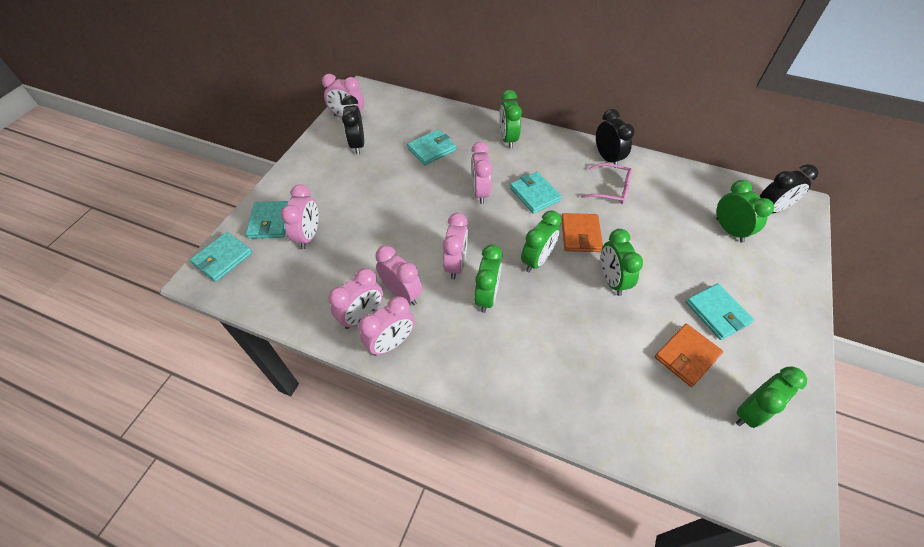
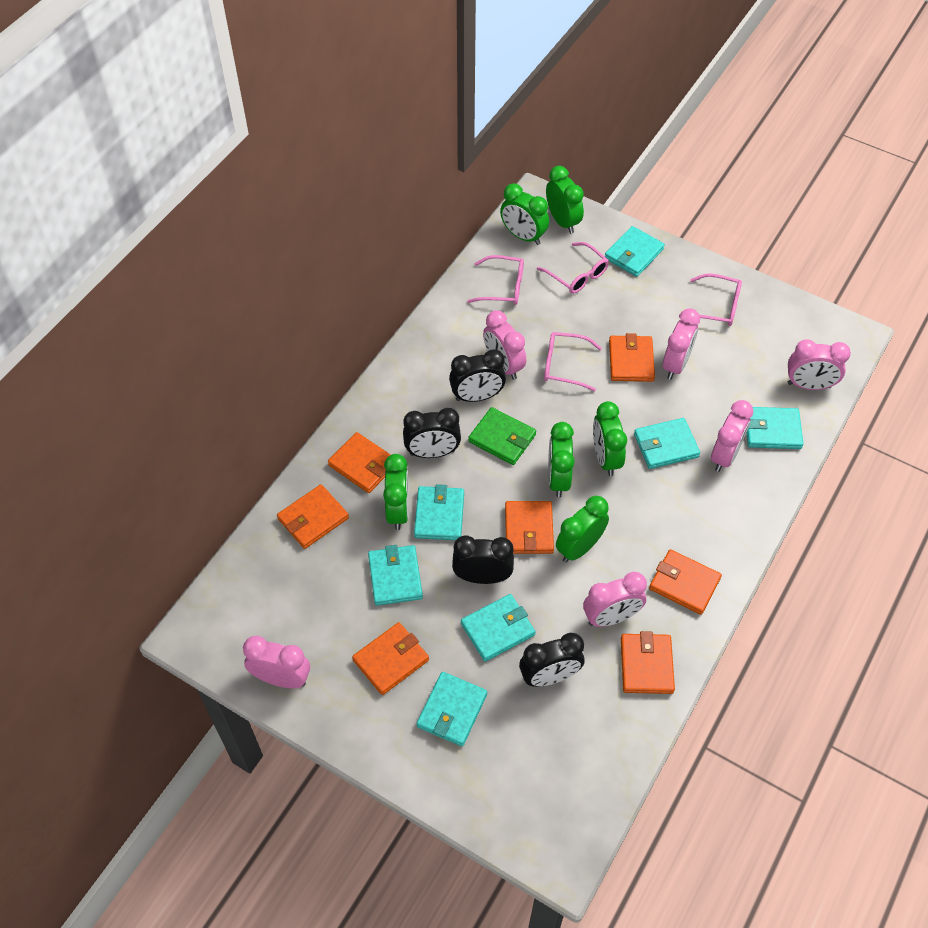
black clock: [342,95,364,154] [596,109,634,168] [759,164,818,213] = 3 -> [403,408,461,458] [449,349,506,402] [452,535,514,584] [519,633,584,687] = 4
green wallet: none = 0 -> [468,407,536,465] = 1
orange wallet: [561,213,603,252] [655,324,723,387] = 2 -> [277,484,349,549] [328,432,391,493] [352,622,429,695] [505,501,554,554] [609,333,655,382] [621,631,675,694] [649,549,722,615] = 7
pink clock: [281,184,318,249] [322,74,364,118] [328,268,383,329] [359,296,415,356] [376,246,422,305] [443,213,468,279] [471,142,492,204] = 7 -> [243,636,310,688] [483,310,526,380] [583,572,647,627] [663,308,700,379] [711,400,753,472] [788,339,851,390] = 6
pink glasses: [581,163,632,204] = 1 -> [467,255,524,305] [537,242,609,294] [544,332,602,391] [690,273,742,326] = 4
turquoise wallet: [190,232,252,282] [246,201,289,239] [407,129,456,165] [510,172,562,214] [686,283,754,340] = 5 -> [368,545,423,606] [414,484,464,540] [416,672,487,746] [461,594,536,662] [605,226,665,277] [634,418,700,469] [747,407,804,449] = 7

